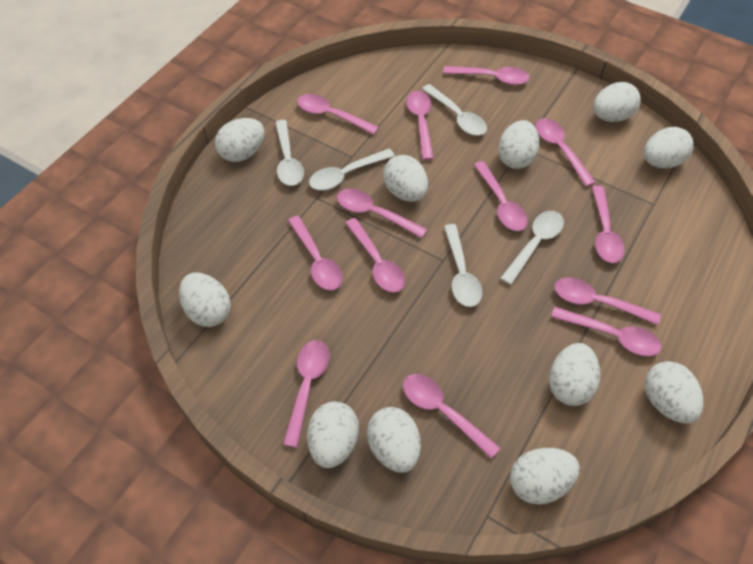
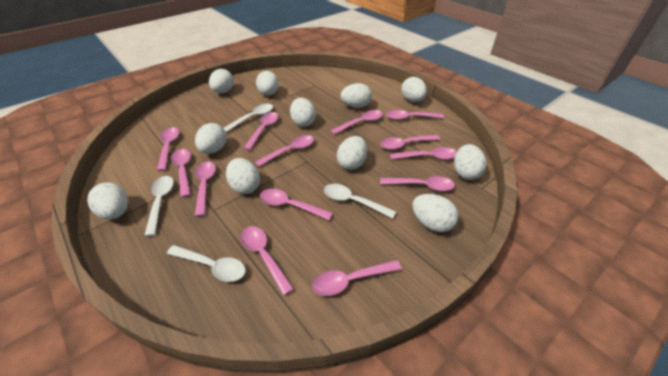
white spoon: [275,120,304,186] [309,149,395,190] [422,84,487,136] [444,224,482,307] [500,211,564,285] = 5 -> [144,176,174,237] [167,245,246,282] [223,104,273,132] [323,184,396,218] = 4

